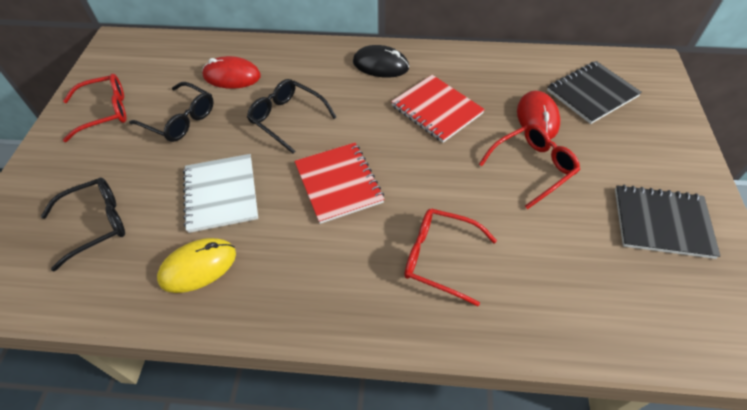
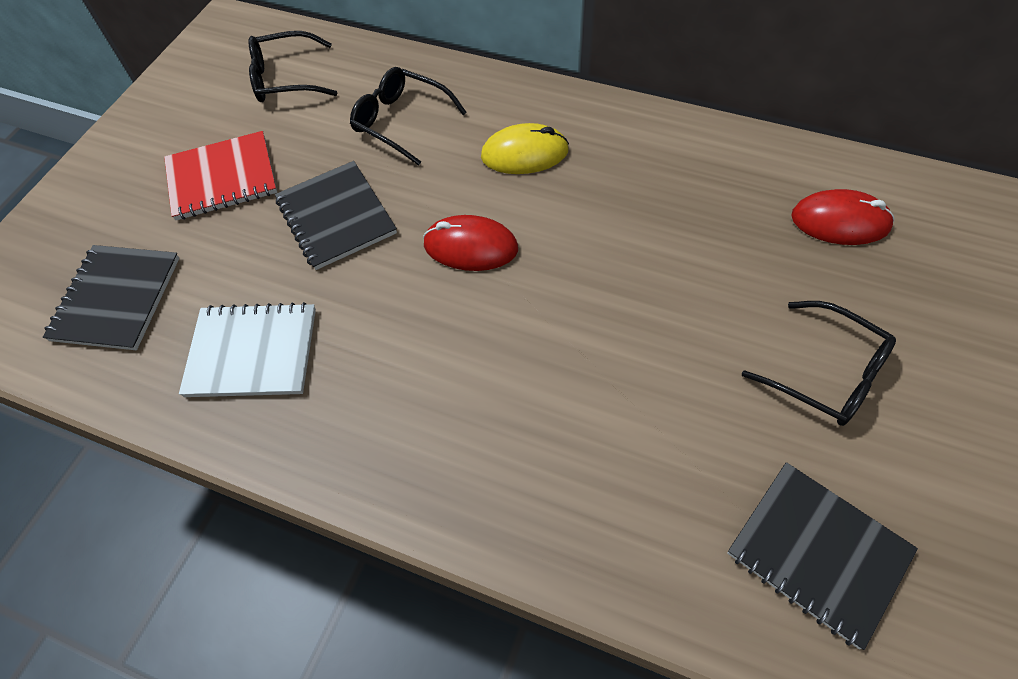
black mouse: [353,45,409,78] = 1 -> none = 0
black notebook: [547,61,642,124] [615,185,720,259] = 2 -> [43,245,179,350] [275,161,397,270] [727,462,918,650] = 3
red glasses: [63,74,127,142] [404,208,497,306] [479,124,580,209] = 3 -> none = 0
red notebook: [294,143,385,224] [391,75,485,143] = 2 -> [164,131,277,220] = 1

